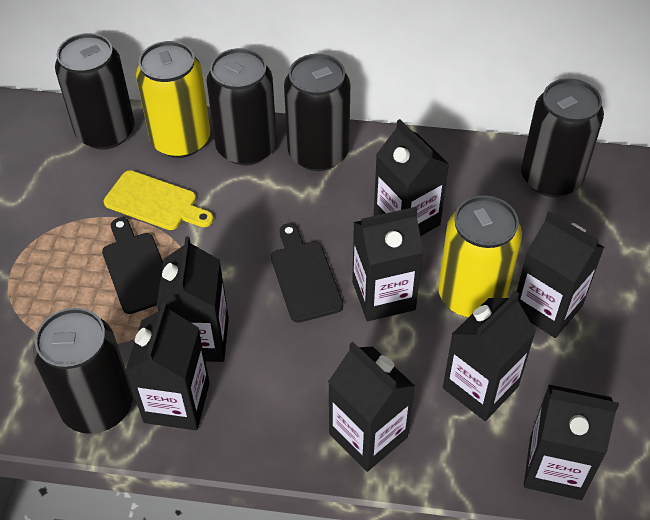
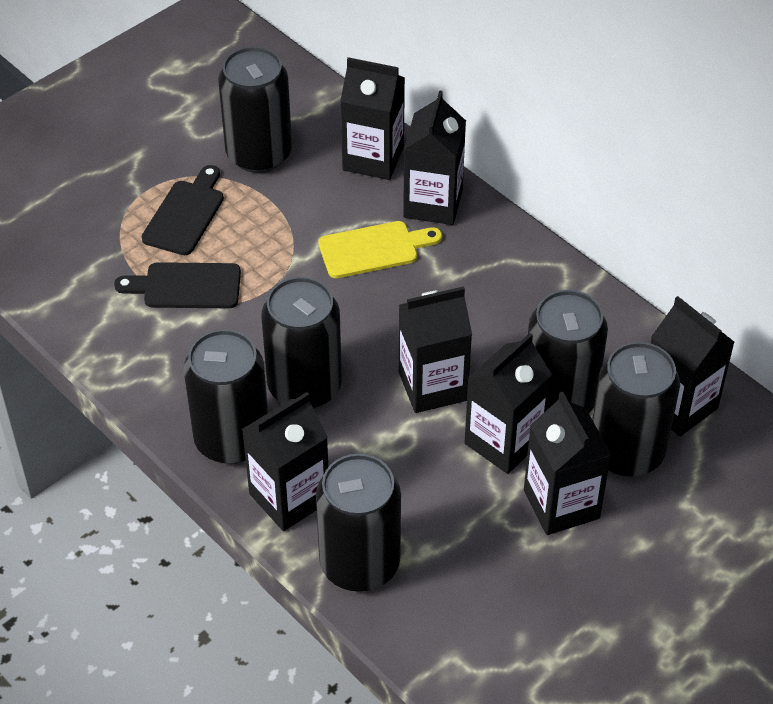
black can: [33,308,133,434] [55,33,135,150] [206,48,277,165] [284,54,350,171] [521,78,604,197] = 5 -> [183,329,268,464] [218,46,292,173] [261,277,342,409] [316,454,401,592] [528,290,608,413] [592,342,680,477] = 6
black carton: [125,302,210,430] [156,236,229,362] [328,342,415,472] [352,207,423,321] [374,119,449,236] [443,292,536,421] [517,212,605,338] [524,384,619,500] = 8 -> [242,392,328,531] [340,57,405,180] [399,286,472,413] [403,91,466,225] [465,333,552,474] [524,392,611,535] [651,296,735,437] = 7
yellow can: [136,41,210,158] [438,196,522,317] = 2 -> none = 0

